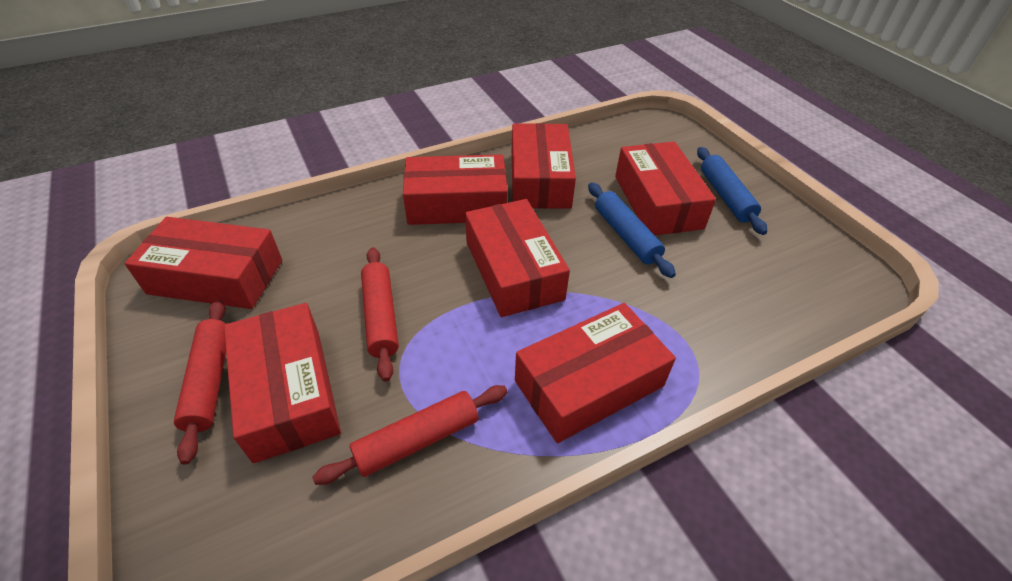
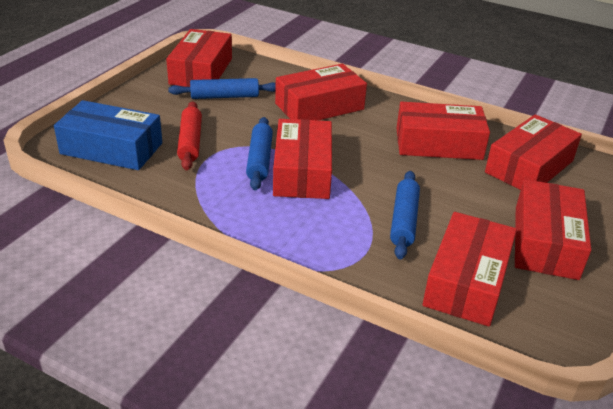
blue box: none = 0 -> [54,100,162,170] = 1
blue rolling pin: [588,183,676,278] [697,147,767,235] = 2 -> [168,78,276,99] [246,117,273,190] [390,171,420,260] = 3
red rolling pin: [174,299,226,465] [312,385,508,485] [361,247,399,382] = 3 -> [177,101,202,170] = 1

